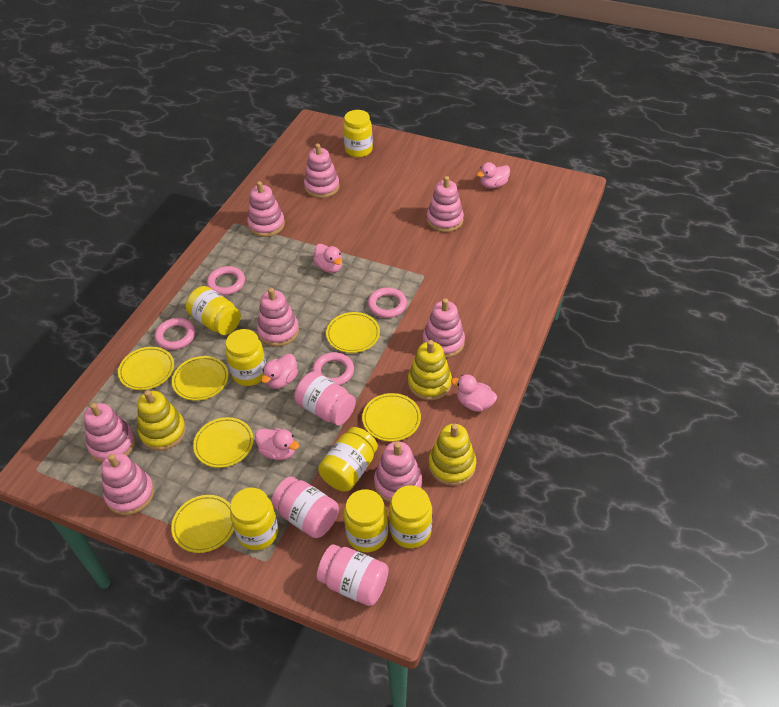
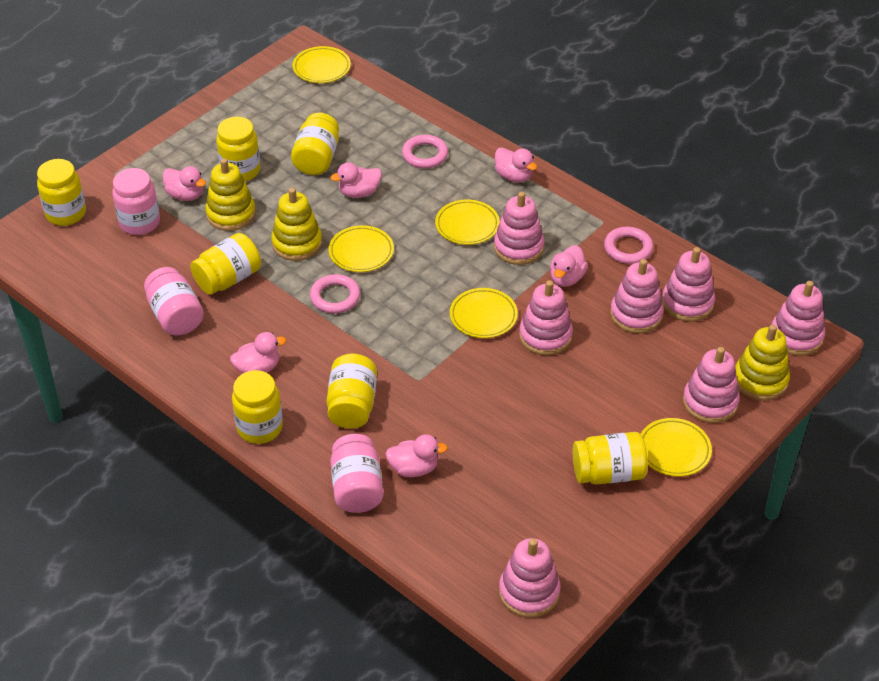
pink duck: [255,428,299,460] [261,354,298,389] [313,244,342,273] [451,374,497,412] [477,162,510,189] = 5 -> [162,166,206,201] [230,332,286,374] [330,162,382,198] [385,434,448,477] [495,147,537,182] [550,245,588,287] = 6
pink ring: [155,318,195,350] [207,266,245,295] [312,352,354,385] [368,287,407,318] = 4 -> [310,274,360,314] [402,135,448,168] [604,227,653,264] = 3
pink stacking toy: [84,403,136,463] [101,453,154,515] [247,181,285,237] [257,288,299,347] [304,143,340,198] [374,442,422,502] [423,298,465,358] [427,176,464,232] = 8 -> [494,192,544,265] [499,538,561,618] [519,280,573,356] [610,259,664,334] [662,247,715,322] [683,347,740,423] [772,281,825,356] = 7
yellow plate: [118,347,174,390] [171,495,234,553] [172,356,228,401] [193,417,254,468] [326,312,380,353] [362,393,421,441] = 6 -> [293,46,351,83] [328,225,394,272] [435,200,500,245] [450,288,518,338] [641,418,712,477] = 5

